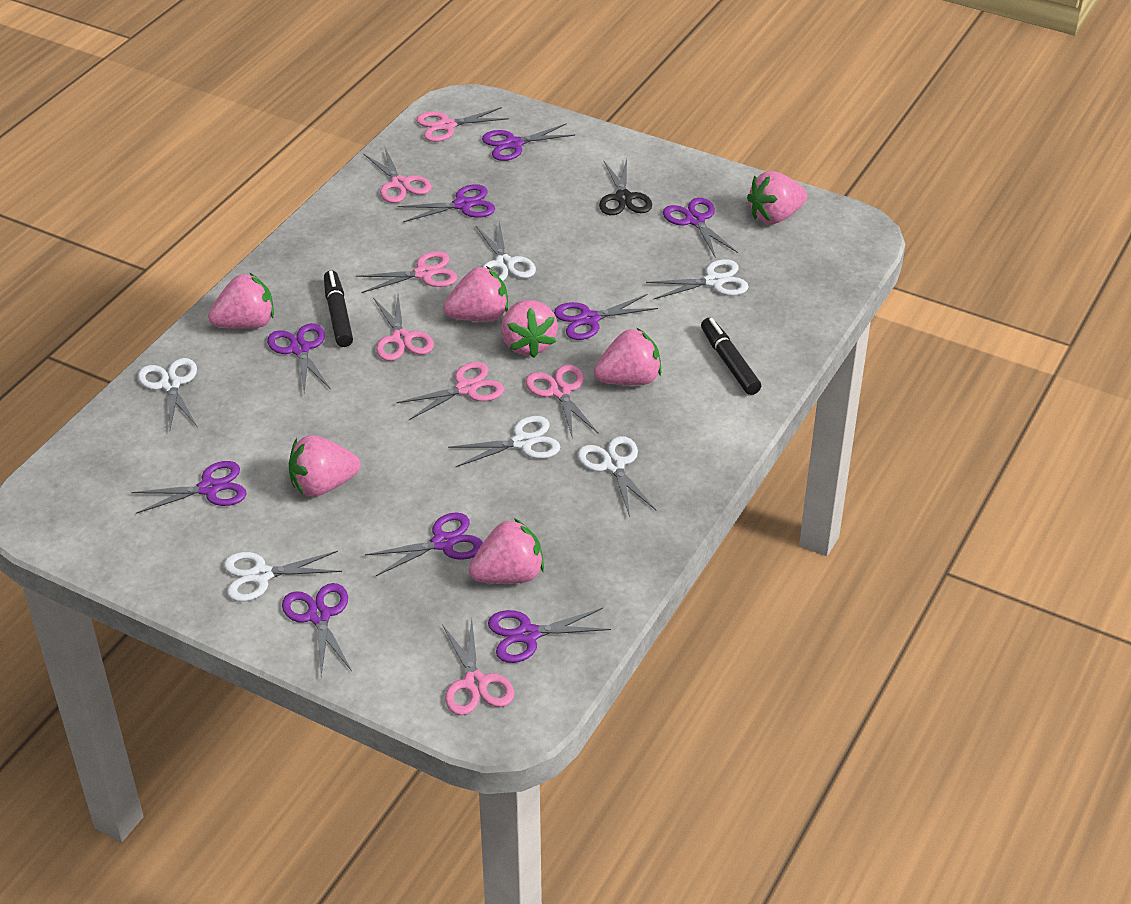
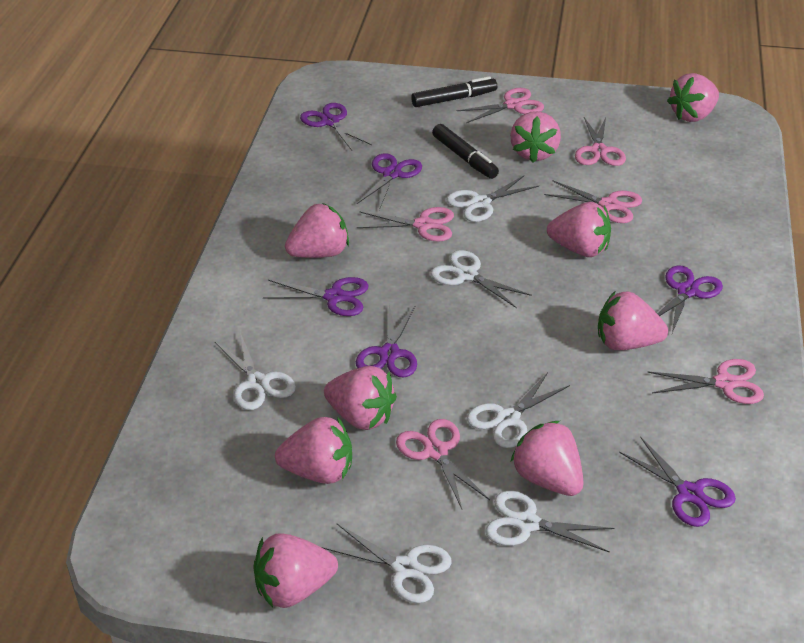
black scissors: [599,159,652,215] = 1 -> none = 0
pink scissors: [356,251,458,293] [363,148,432,203] [373,295,434,361] [396,362,504,420] [416,107,509,142] [442,618,514,715] [526,365,599,439] = 7 -> [357,207,454,242] [396,419,490,509] [456,88,544,123] [544,181,642,223] [575,117,626,166] [647,359,764,404] = 6
pink strawberry: [208,273,274,329] [289,435,361,497] [443,266,508,322] [469,518,544,584] [501,300,558,358] [594,328,661,385] [747,171,807,224] = 7 -> [253,533,338,608] [275,417,352,484] [285,203,349,258] [324,366,397,430] [510,111,561,163] [511,421,583,496] [547,202,611,257] [598,291,668,350] [667,73,719,122] = 9
purple scissors: [131,461,247,514] [267,323,331,392] [282,583,352,676] [365,512,483,576] [398,184,495,222] [482,123,575,161] [488,608,611,663] [554,294,658,340] [663,198,738,258] = 9 -> [263,277,369,316] [300,103,372,150] [356,305,417,377] [357,153,422,210] [619,437,736,527] [657,266,723,333] = 6

